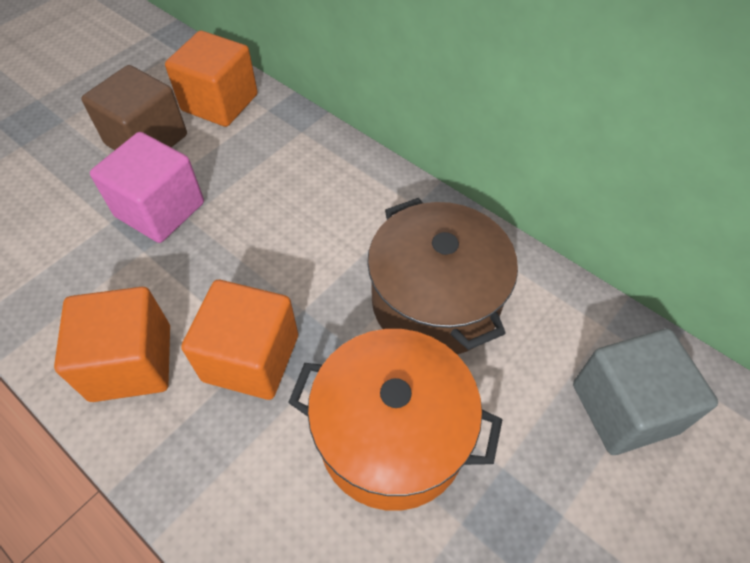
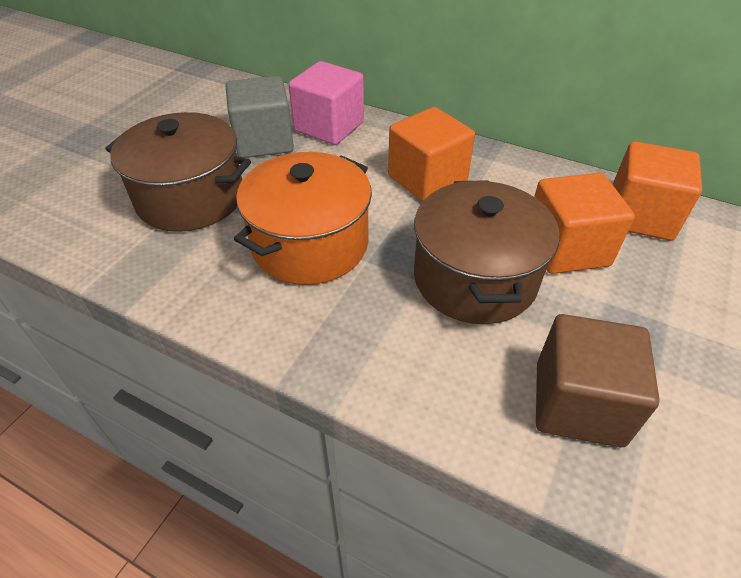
brown pot: [367,198,518,354] = 1 -> [106,112,251,232] [414,180,560,324] = 2

